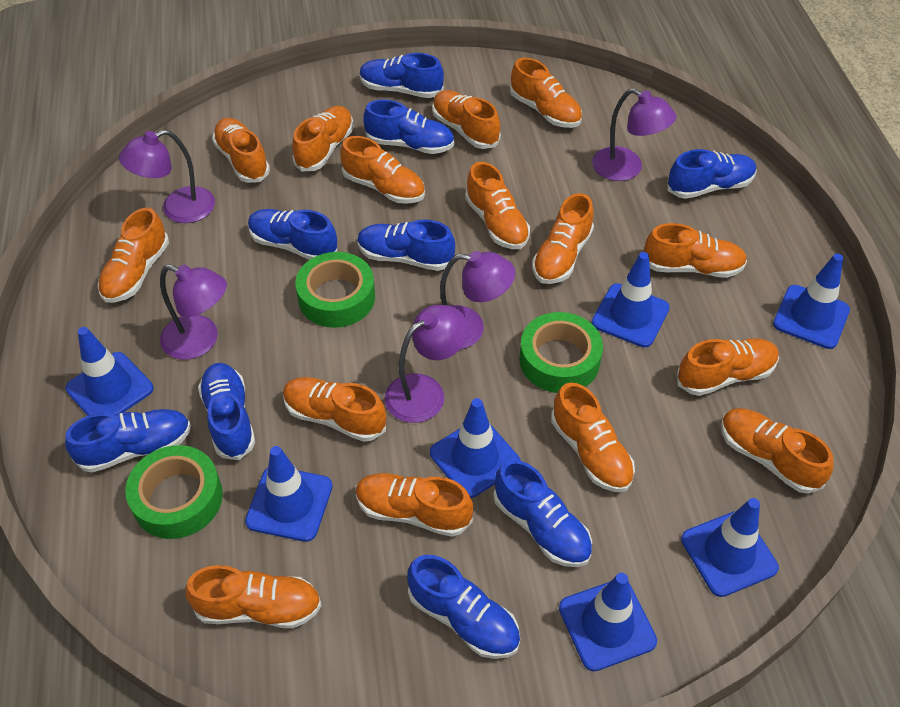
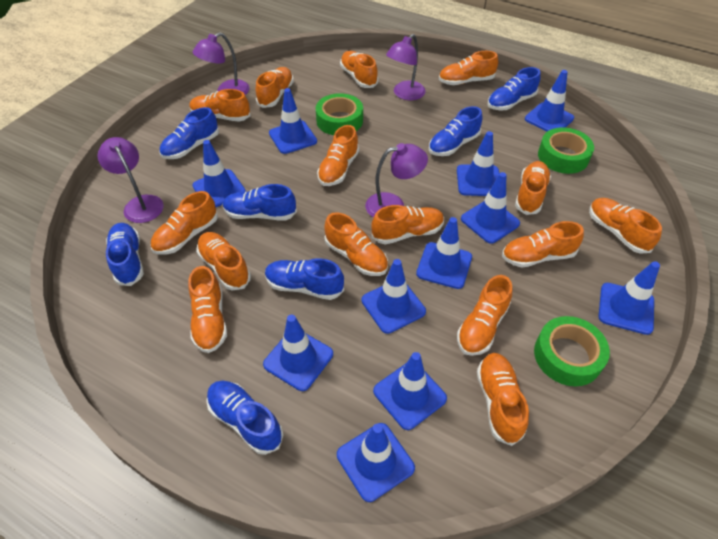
blue shoe: [65,409,191,473] [198,363,255,460] [248,209,337,260] [357,219,455,271] [360,53,444,98] [363,99,454,154] [407,555,520,659] [493,460,592,567] [667,149,757,199] = 9 -> [106,223,144,286] [159,107,219,159] [206,381,283,455] [223,184,297,221] [265,258,344,300] [429,106,482,156] [487,67,541,110] = 7
blue traffic cone: [65,327,153,416] [245,446,333,542] [430,398,521,498] [559,573,657,671] [592,252,670,347] [681,498,779,597] [773,254,850,349] = 7 -> [193,140,246,207] [263,315,333,391] [269,88,317,154] [337,423,415,502] [362,259,426,334] [373,352,447,430] [416,217,472,289] [457,131,499,196] [461,172,520,244] [525,70,574,132] [599,261,660,335] = 11
purple lamp: [119,129,215,223] [160,264,227,360] [385,305,468,423] [440,251,515,349] [592,88,676,181] = 5 -> [97,137,164,223] [193,32,250,95] [365,143,428,218] [386,34,426,100] = 4

